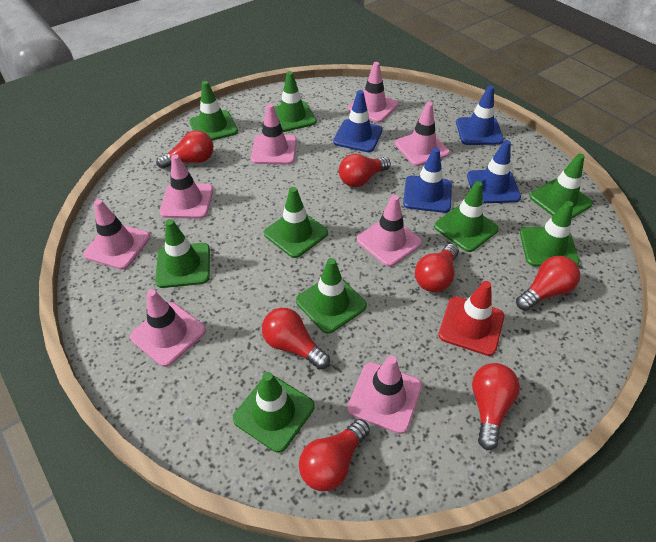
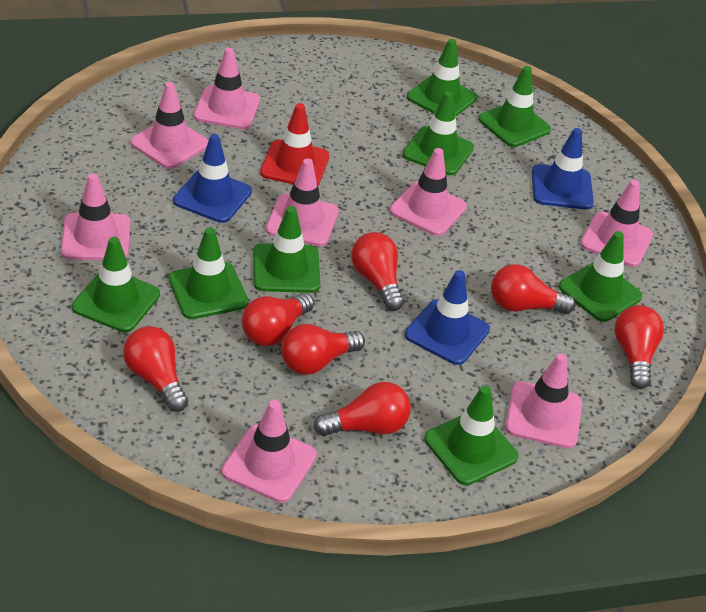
blue traffic cone: [333,90,383,152] [403,148,452,213] [456,86,504,145] [467,140,521,203] = 4 -> [173,134,252,223] [405,270,490,365] [532,128,594,210] = 3
green traffic cone: [155,219,210,288] [189,81,238,141] [233,372,315,453] [264,187,328,258] [274,71,317,132] [296,258,367,334] [434,181,499,252] [520,201,579,267] [529,153,593,219] = 9 -> [72,237,160,332] [169,227,248,319] [253,206,320,293] [402,91,474,175] [407,39,478,116] [424,386,519,485] [478,66,551,147] [559,231,643,322] = 8

